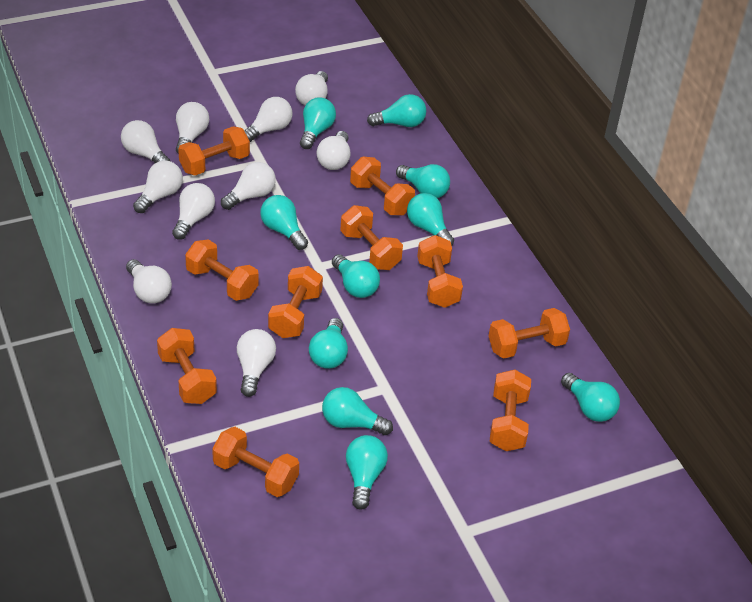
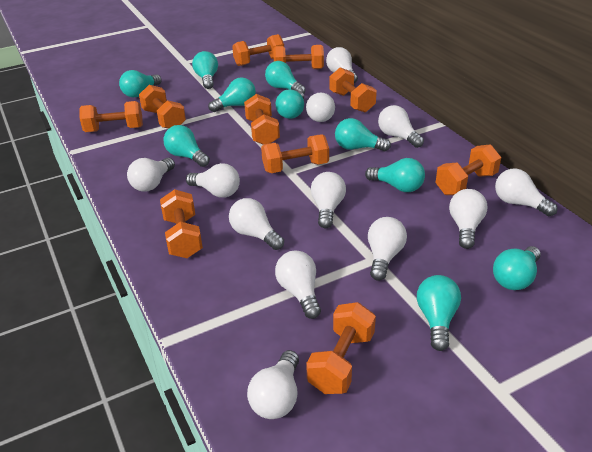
white light bulb: [121,120,170,163] [126,259,172,304] [133,161,183,213] [172,183,215,240] [176,102,209,154] [221,162,276,210] [237,329,276,397] [245,97,293,142] [295,71,328,105] [317,131,350,170] = 10 -> [127,158,175,192] [186,163,240,198] [229,198,284,250] [247,350,299,419] [275,251,321,319] [306,92,335,122] [311,172,346,228] [326,47,358,83] [368,217,407,281] [378,105,424,148] [449,189,487,249] [495,169,557,216] = 12

